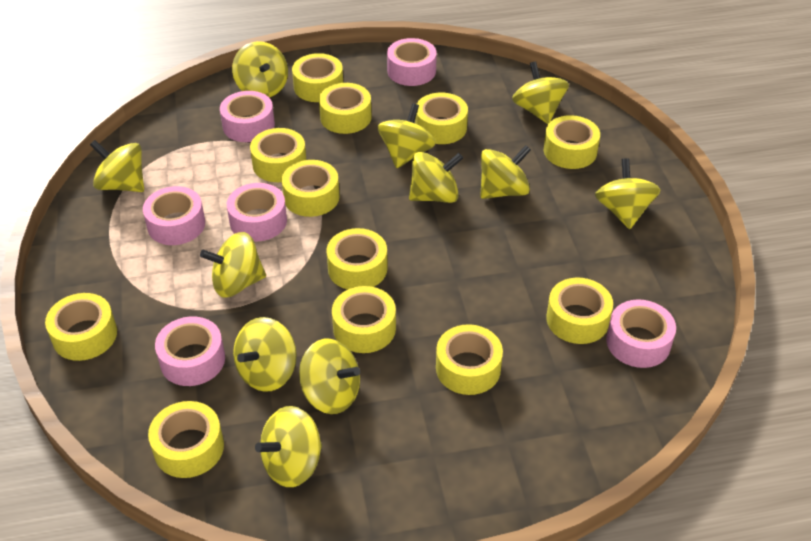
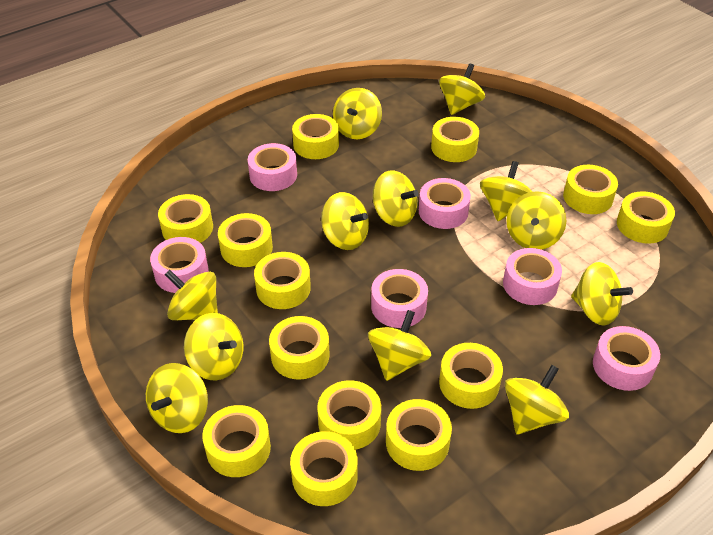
yellow spinning top: [90,140,144,192] [200,232,266,298] [232,41,288,98] [233,317,297,392] [255,406,322,487] [299,339,360,414] [378,103,436,168] [409,152,463,203] [480,145,531,199] [512,61,569,124] [595,158,660,229] = 11 -> [146,363,208,433] [165,270,218,320] [184,313,244,380] [321,192,369,250] [333,88,382,139] [368,310,431,381] [373,171,419,227] [439,63,485,115] [480,161,532,221] [505,365,569,434] [506,191,566,250] [571,262,633,326] = 12
yellow tape: [45,293,117,361] [148,401,224,478] [250,128,306,182] [282,160,340,217] [292,53,343,102] [319,83,372,134] [326,228,388,290] [332,286,396,353] [415,93,468,144] [436,324,503,395] [544,115,600,169] [546,278,613,344] = 12 -> [158,194,213,243] [202,405,271,477] [218,213,273,267] [254,252,311,309] [269,316,330,380] [290,431,358,506] [292,114,339,159] [317,380,381,450] [386,399,452,471] [431,117,479,162] [439,343,503,409] [563,165,618,214] [617,191,675,244] = 13

